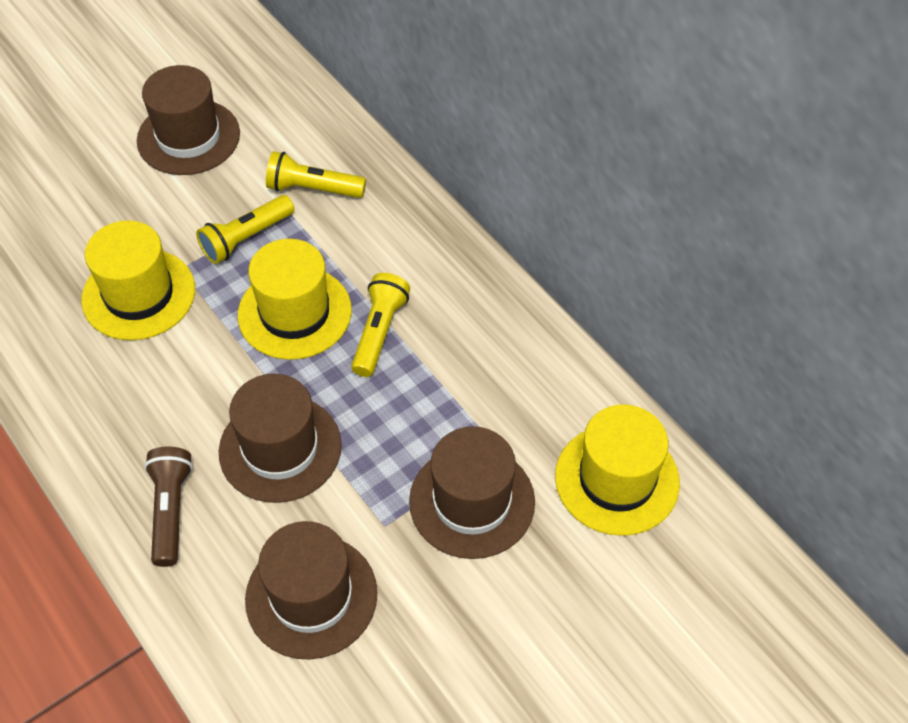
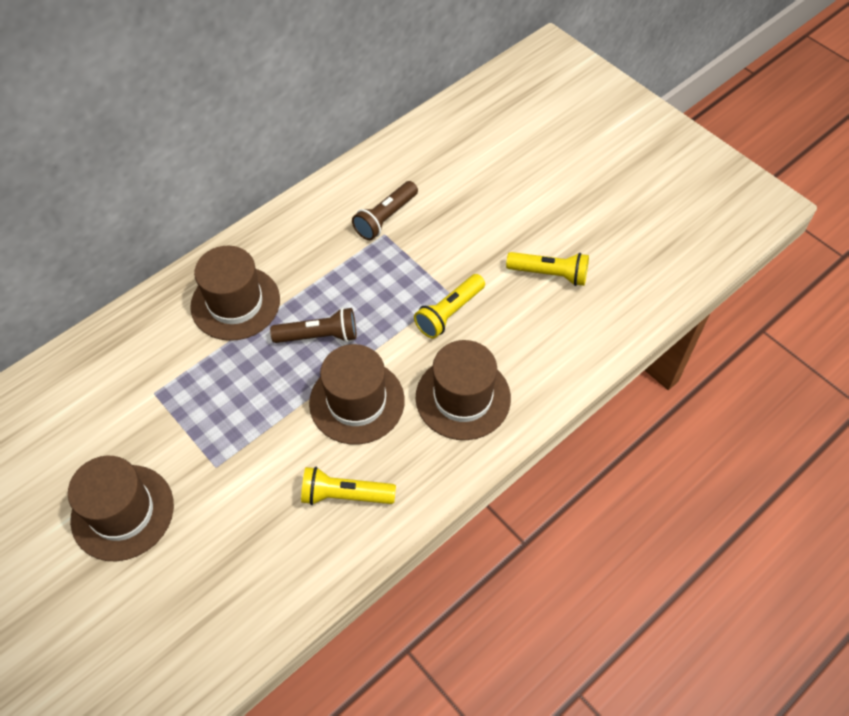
brown flashlight: [144,447,193,567] = 1 -> [270,308,356,343] [352,181,418,240] = 2
yellow hat: [81,220,195,340] [238,239,352,360] [555,404,680,536] = 3 -> none = 0

